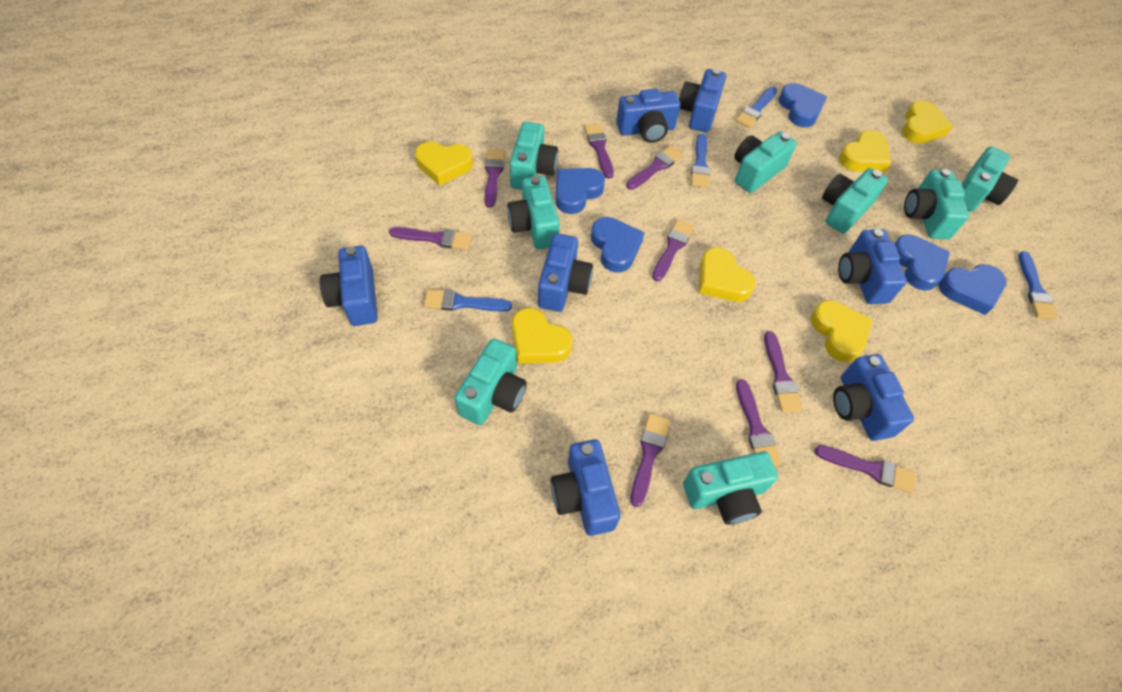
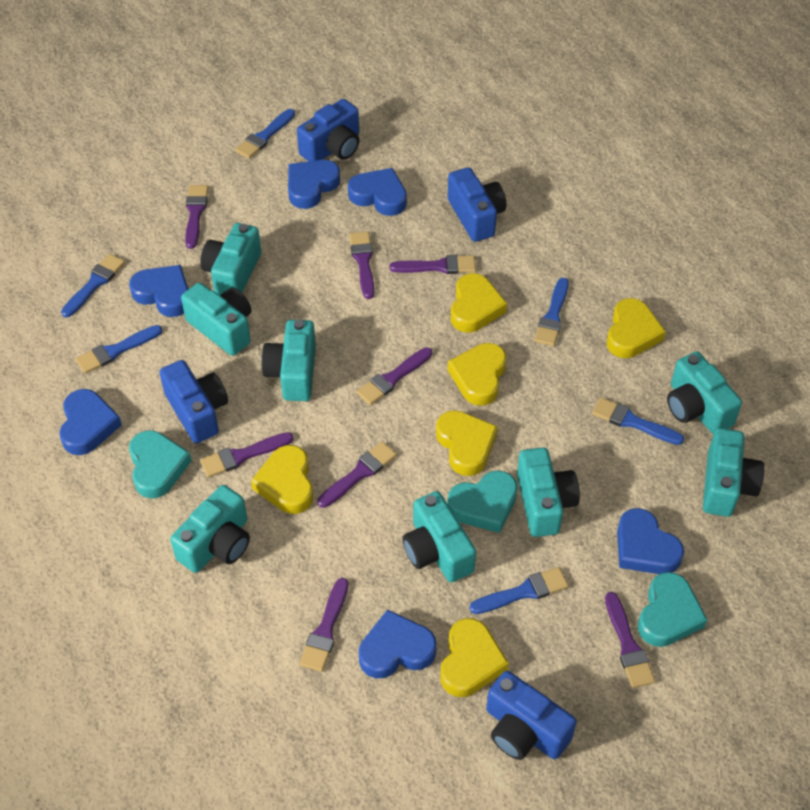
blue brush: [424,290,512,311] [691,133,710,188] [736,86,777,128] [1018,251,1057,319] = 4 -> [61,254,125,318] [76,325,162,374] [235,109,295,159] [469,567,568,614] [534,278,569,346] [592,397,684,445] = 6
blue camera: [320,246,378,326] [538,233,593,312] [551,439,621,536] [616,89,680,143] [679,69,726,133] [833,354,914,441] [838,229,907,304] = 7 -> [159,360,228,443] [297,99,359,161] [448,167,506,242] [486,671,577,760] = 4
blue heart: [555,168,605,214] [591,217,645,273] [778,83,827,127] [895,235,950,290] [939,264,1006,315] = 5 -> [59,389,122,455] [129,265,188,317] [288,160,340,209] [348,168,407,216] [359,609,437,678] [617,508,684,574] = 6
purple brush: [389,227,472,250] [485,149,505,208] [584,123,614,179] [626,145,683,190] [631,414,670,507] [652,219,694,281] [736,379,781,466] [764,331,803,412] [815,445,916,493] = 9 -> [185,185,209,249] [200,432,294,477] [300,578,349,672] [317,441,397,508] [349,231,374,299] [356,347,432,405] [390,255,476,274] [605,592,655,688] = 8
turquoise heart: none = 0 -> [129,431,191,498] [447,470,518,533] [638,572,707,647] = 3

